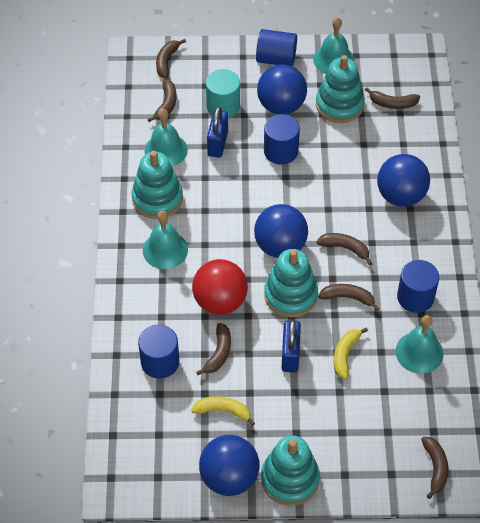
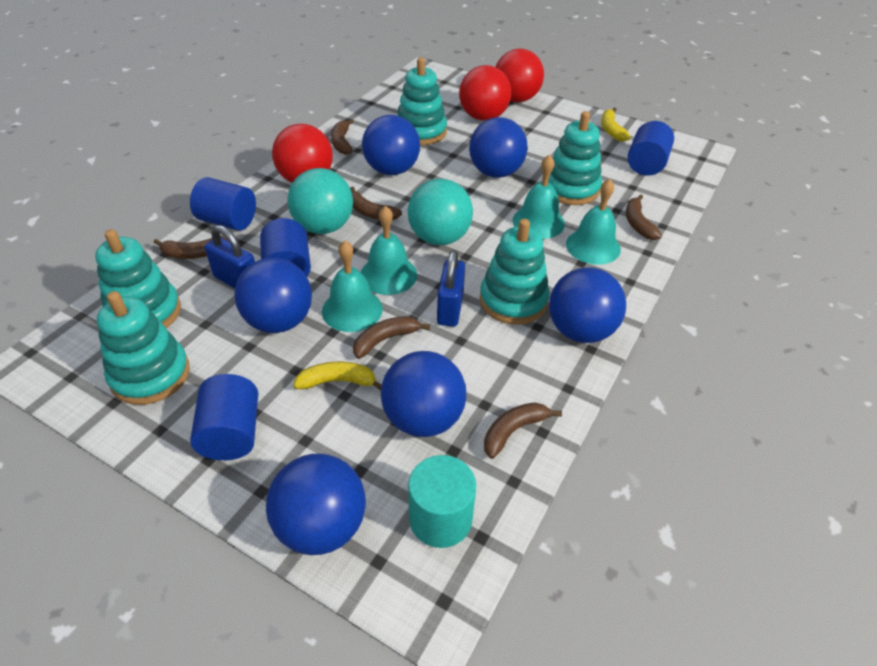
blue ball: [199,435,260,496] [254,204,308,258] [257,64,307,114] [377,154,430,207] = 4 -> [234,258,312,333] [266,453,366,555] [362,115,420,175] [381,351,466,437] [469,117,528,178] [549,267,626,343] = 6
brown banana: [148,80,176,122] [156,39,186,78] [196,323,231,375] [317,233,372,265] [319,284,379,311] [365,87,420,109] [421,437,448,499] = 7 -> [154,236,229,259] [331,119,354,155] [350,187,402,220] [353,316,430,359] [484,402,562,459] [626,194,662,240] = 6
red ball: [192,259,248,315] = 1 -> [272,124,333,183] [459,65,511,121] [496,49,544,102] = 3
turquoise ball: none = 0 -> [288,168,353,234] [408,179,473,245] = 2
turquoise stacking toy: [132,151,183,219] [261,435,320,506] [264,249,318,317] [316,55,365,123] = 4 -> [95,229,181,328] [97,291,190,405] [397,57,447,145] [480,219,550,325] [548,111,602,205] = 5

